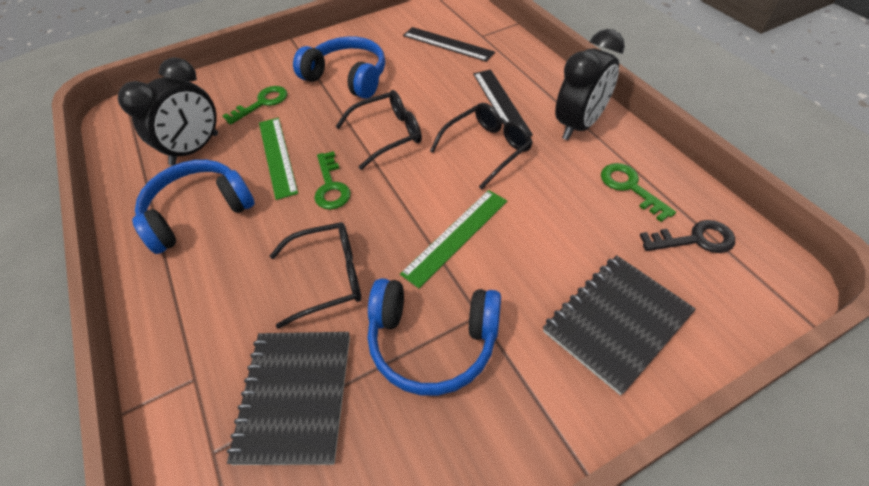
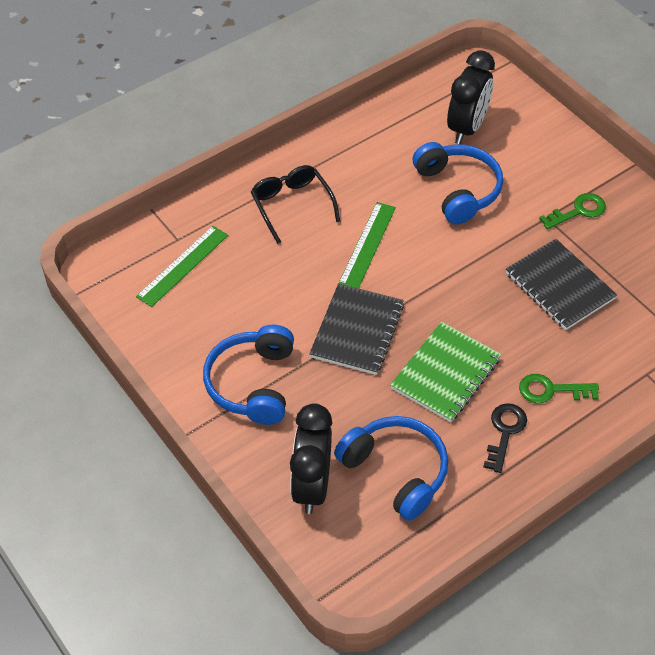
black glasses: [270,222,361,329] [335,90,422,170] [430,103,533,190] = 3 -> [251,165,340,244] = 1
black ruler: [403,27,495,62] [473,69,533,136] = 2 -> none = 0
green key: [222,86,287,125] [314,151,351,210] [601,163,676,222] = 3 -> [519,374,599,403] [539,193,606,229] = 2
green notebook: none = 0 -> [390,322,501,422] = 1

